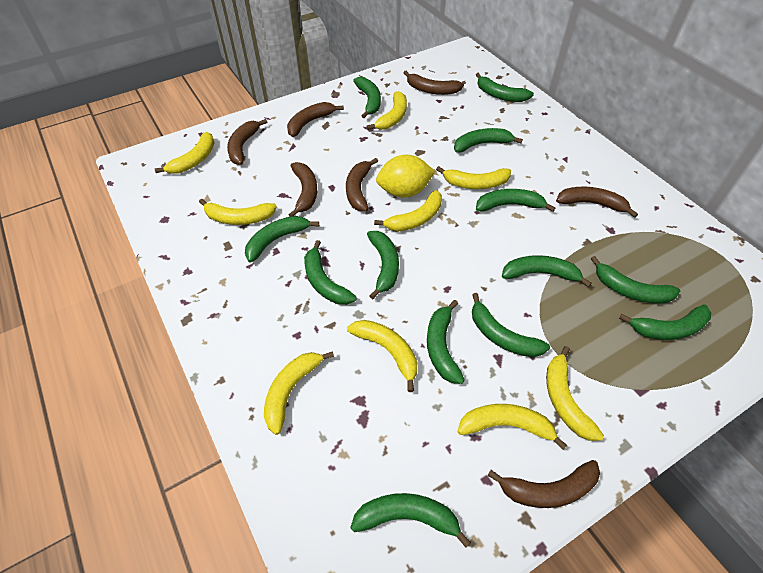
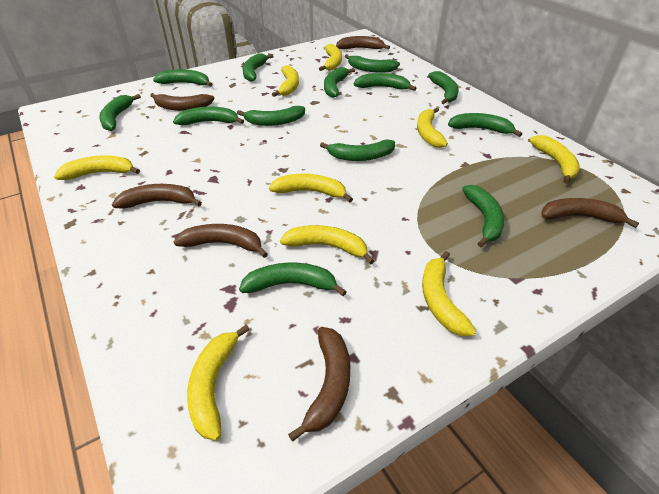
brown banana: [227,119,267,165] [287,102,344,137] [289,162,317,217] [346,158,378,211] [404,71,464,95] [487,460,600,508] [556,187,638,218] = 7 -> [112,184,202,209] [150,93,214,111] [174,224,268,258] [288,327,350,441] [336,36,390,49] [541,198,639,228] = 6
yellow lemon: [376,155,435,197] = 1 -> none = 0

